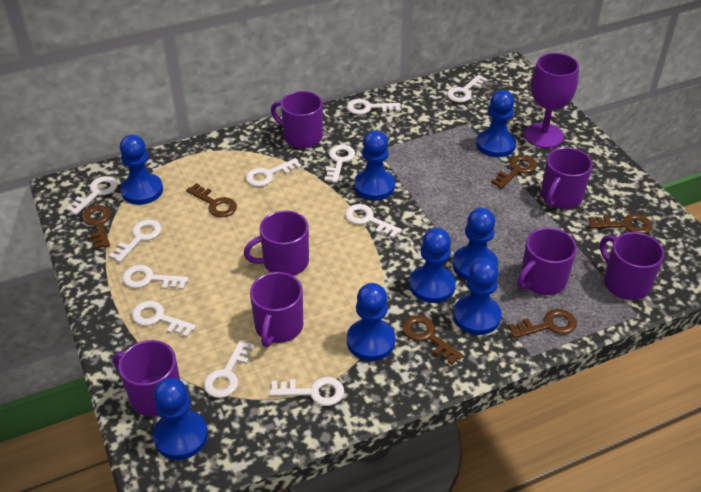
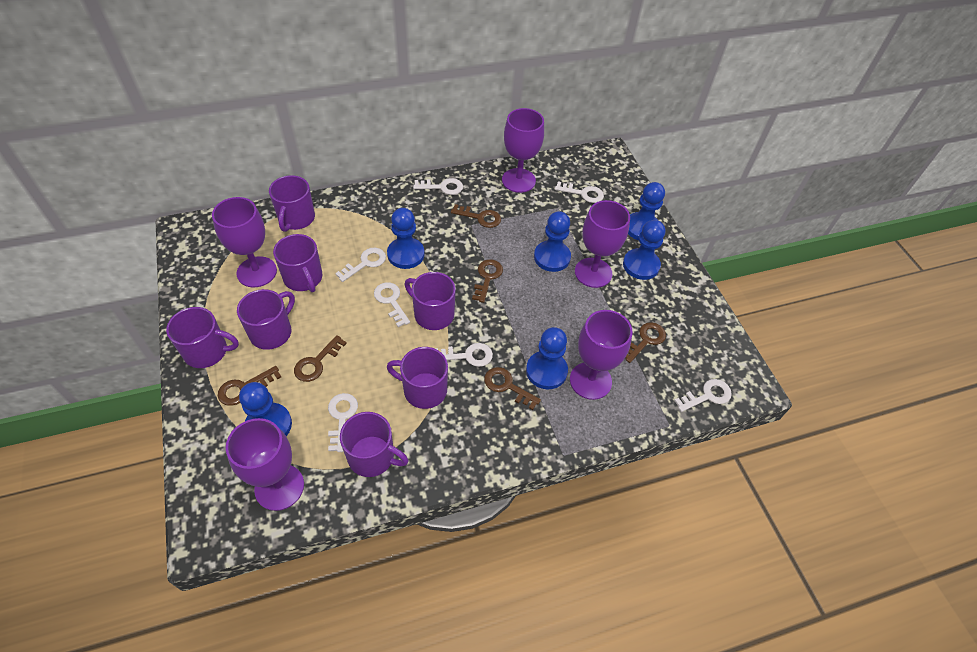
blue pawn: [120,135,163,205] [153,378,208,460] [347,283,396,361] [354,130,395,200] [409,228,456,303] [453,208,498,280] [453,258,501,335] [476,90,516,157] = 8 -> [239,382,292,436] [387,208,425,269] [526,327,568,389] [534,211,571,272] [623,220,665,280] [628,182,665,240] = 6
purple goblet: [524,53,579,148] = 1 -> [212,197,277,287] [226,418,304,511] [502,108,544,193] [570,310,632,400] [575,200,630,288] = 5
white key: [66,176,118,215] [109,219,162,263] [122,265,189,290] [132,301,196,337] [204,340,254,398] [246,158,302,187] [269,377,344,406] [324,145,355,183] [345,204,402,239] [347,99,401,115] [447,75,488,103] = 11 -> [328,393,358,452] [335,248,386,282] [374,282,410,327] [413,178,463,195] [435,343,493,367] [555,181,604,203] [674,379,732,412] = 7

